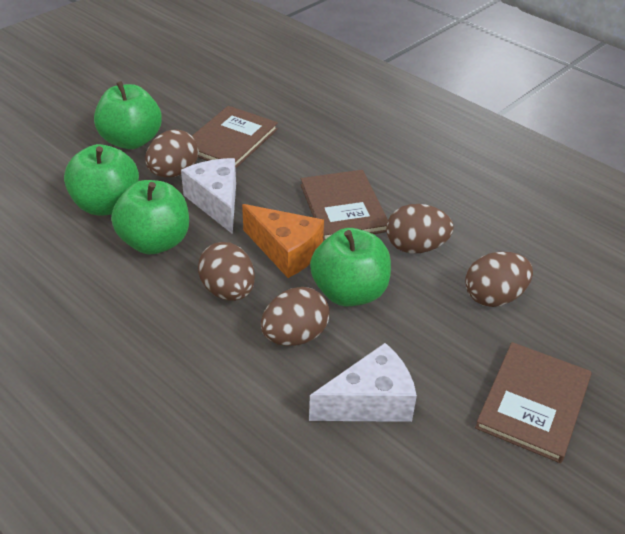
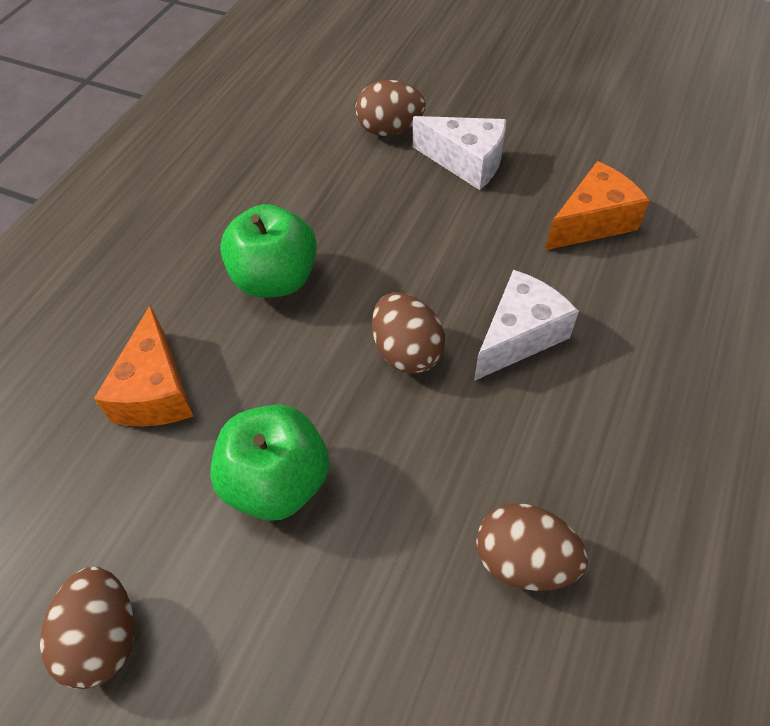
brown book: [192,106,278,169] [301,170,388,241] [475,342,592,463] = 3 -> none = 0
brown egg: [145,129,198,177] [198,242,255,301] [261,287,330,346] [386,204,454,253] [465,252,533,307] = 5 -> [40,567,134,689] [356,80,426,136] [372,292,445,374] [476,503,588,591] = 4
green apple: [64,144,139,216] [94,81,162,149] [111,180,189,254] [310,228,391,307] = 4 -> [210,405,329,521] [220,204,317,298] = 2
orange cheese: [242,204,324,278] = 1 -> [94,305,194,426] [545,161,650,250] = 2

